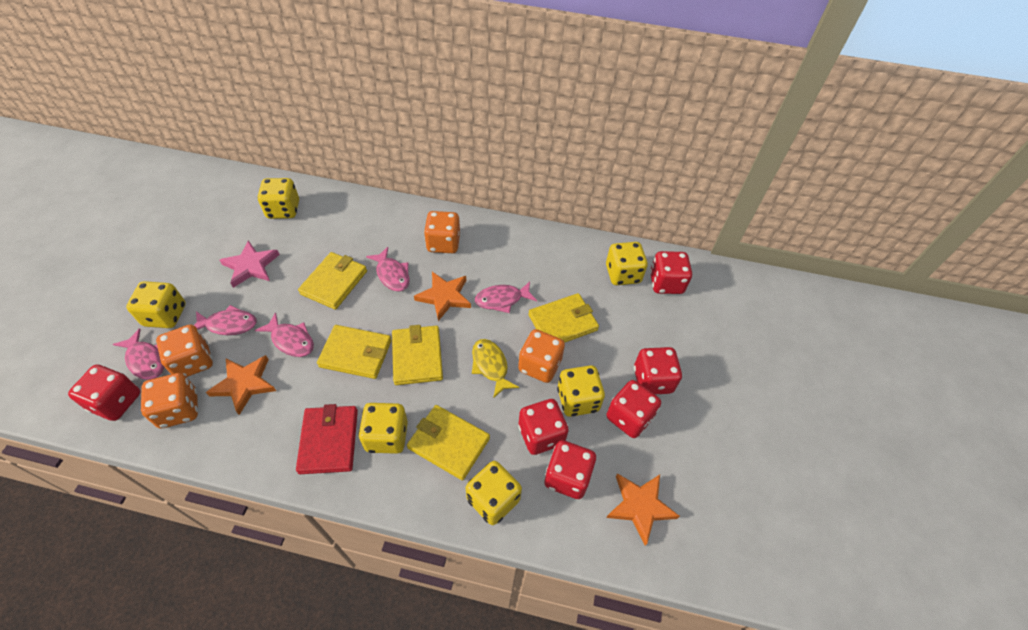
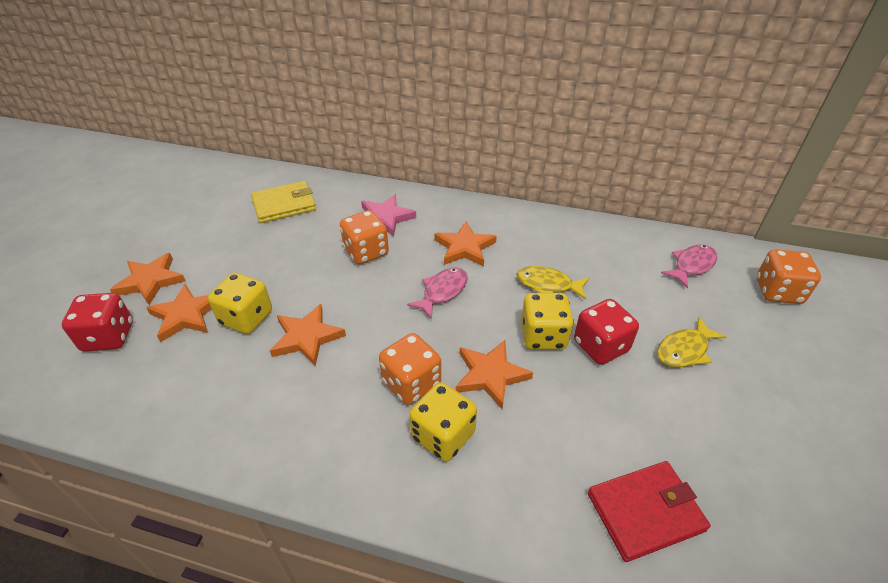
orange dice: [141,373,198,428] [156,325,213,377] [424,211,460,253] [518,329,565,383] = 4 -> [340,210,389,265] [379,333,441,405] [756,249,821,304] = 3
orange star: [206,355,276,415] [414,272,471,321] [606,473,680,545] = 3 -> [110,253,186,305] [146,284,212,342] [270,304,346,366] [434,221,497,266] [456,340,533,409] = 5
pink fish: [113,328,164,380] [194,305,257,335] [255,313,314,357] [366,247,410,291] [475,281,537,313] = 5 -> [407,268,468,319] [661,245,717,288] = 2
red dice: [68,365,140,421] [518,399,569,455] [544,440,596,499] [606,380,661,438] [634,347,682,394] [650,251,692,294] = 6 -> [62,293,133,352] [574,299,639,365] = 2
yellow dice: [126,281,186,328] [258,178,299,219] [358,403,408,454] [466,461,522,525] [557,365,605,417] [606,242,648,285] = 6 -> [208,273,272,334] [409,382,477,461] [521,293,574,350] = 3
yellow fish: [472,339,519,398] = 1 -> [516,266,589,300] [657,317,727,367] = 2
yellow wallet: [298,252,367,310] [317,325,392,379] [392,325,443,385] [407,405,490,480] [529,293,599,343] = 5 -> [251,181,316,223] = 1

